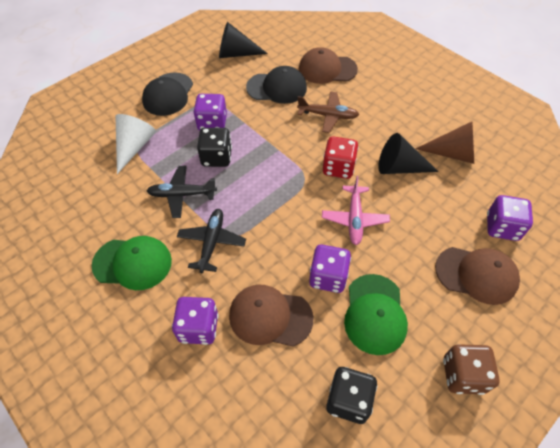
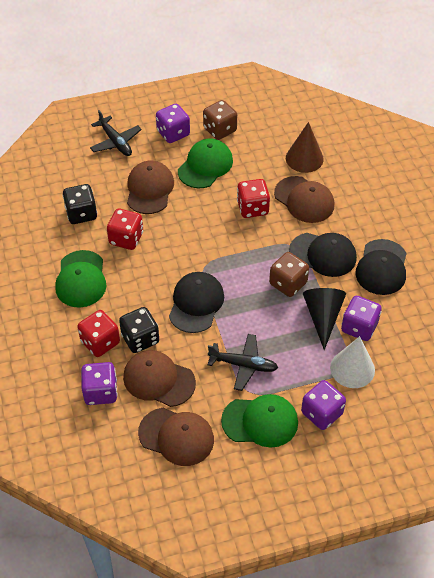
black cap: [142,72,193,116] [246,66,307,104] = 2 -> [169,272,224,333] [289,233,357,277] [355,239,407,295] = 3
black cone: [219,22,268,58] [378,133,439,174] = 2 -> [303,288,346,350] = 1
brown cap: [229,284,313,347] [299,47,358,84] [435,247,520,305] = 3 -> [123,350,196,407] [127,160,174,214] [138,408,214,466] [274,176,335,223] = 4
brown dice: [443,344,500,395] = 1 -> [203,100,237,140] [269,252,309,297] = 2
brown plane: [297,92,359,133] = 1 -> none = 0
green cap: [92,236,172,290] [344,274,408,355] = 2 -> [55,250,106,308] [178,138,233,189] [221,394,298,448] = 3
pink plane: [322,176,390,245] = 1 -> none = 0
red dice: [323,136,359,179] = 1 -> [77,310,120,357] [107,209,143,250] [237,179,270,218] = 3

